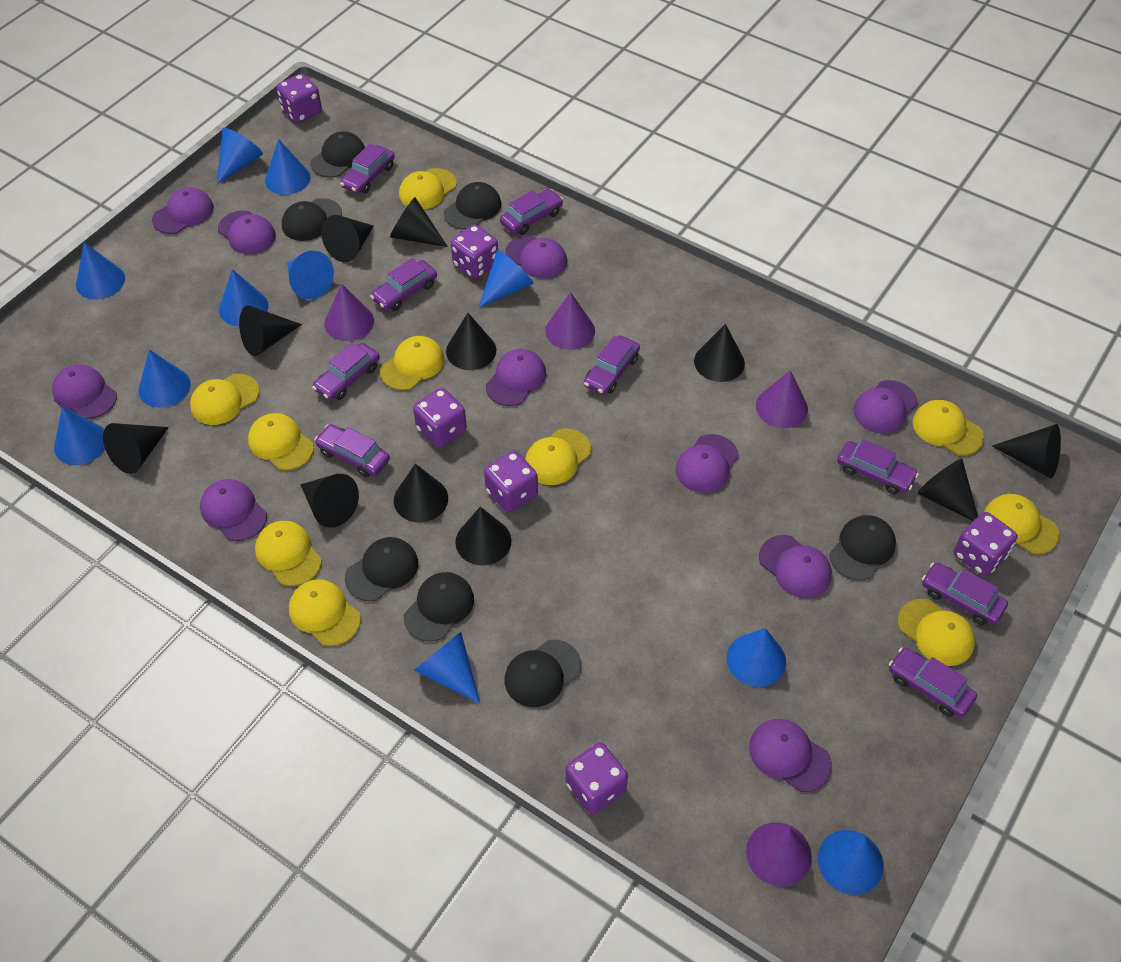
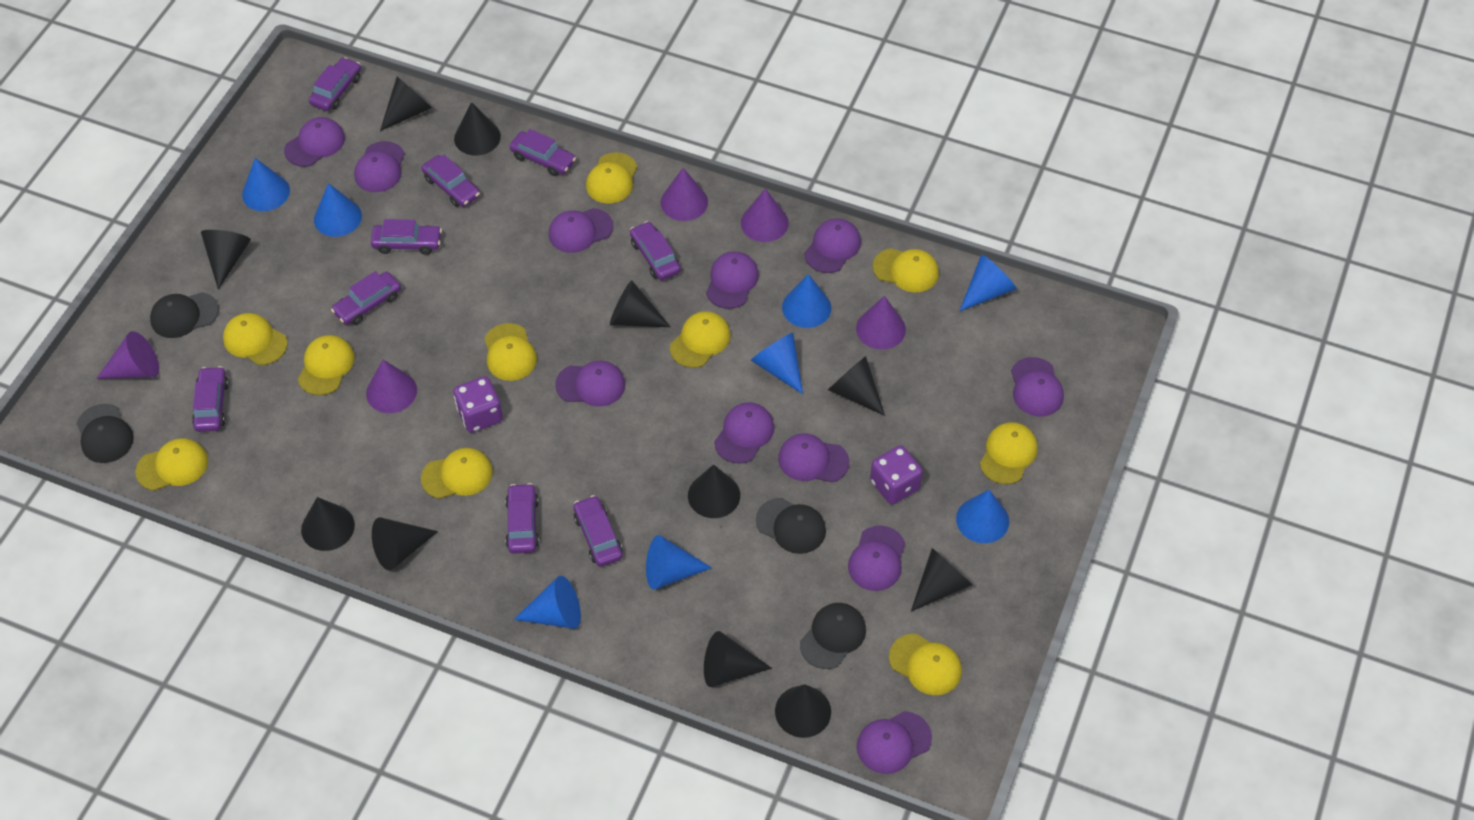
black cap: [282,198,342,241] [310,131,365,178] [345,537,418,601] [404,572,474,642] [444,182,501,230] [505,640,581,707] [829,515,896,580] = 7 -> [76,404,134,463] [150,292,219,338] [756,498,826,554] [800,603,866,669] = 4
blue cone: [54,407,105,465] [76,243,125,300] [138,349,191,408] [217,128,263,184] [219,269,269,326] [265,139,310,195] [287,251,334,299] [414,632,480,704] [479,250,533,308] [727,628,786,687] [818,830,884,895] = 11 -> [242,158,290,211] [314,183,362,237] [514,576,581,629] [646,535,712,590] [751,333,803,394] [782,274,831,328] [956,490,1009,543] [960,254,1017,311] = 8
purple cap: [52,365,117,419] [152,187,214,234] [200,479,267,541] [218,211,276,254] [486,349,546,406] [506,235,567,279] [676,434,739,493] [749,719,832,792] [759,535,832,598] [854,380,917,434] = 10 -> [284,117,345,167] [354,141,405,192] [549,208,613,253] [555,361,625,407] [706,251,759,309] [714,402,774,463] [778,433,849,482] [804,218,861,273] [848,526,905,591] [857,711,932,774] [1011,357,1064,416] = 11
purple cone: [324,284,374,341] [545,292,595,350] [746,822,812,887] [756,370,808,428] = 4 -> [96,331,159,379] [366,360,417,413] [661,168,708,221] [741,189,789,242] [856,296,906,350] = 5
purple dice: [276,74,322,123] [413,388,467,448] [451,224,498,279] [484,450,538,513] [566,742,628,814] [954,512,1017,576] = 6 -> [453,376,503,433] [870,445,923,504] = 2

